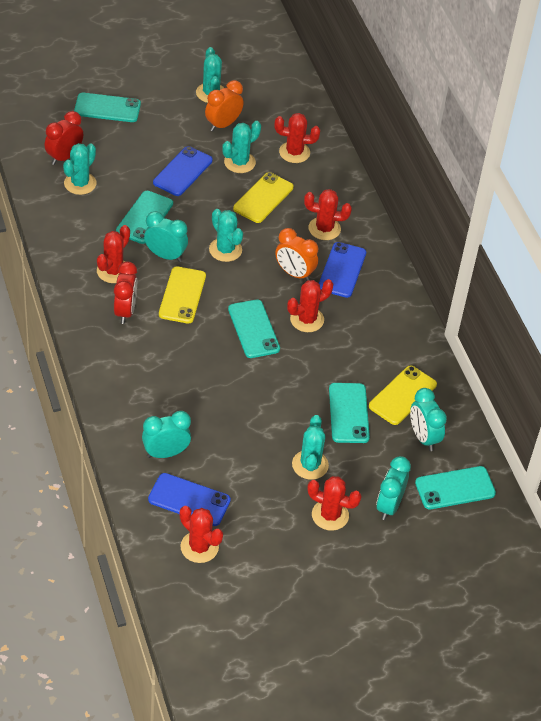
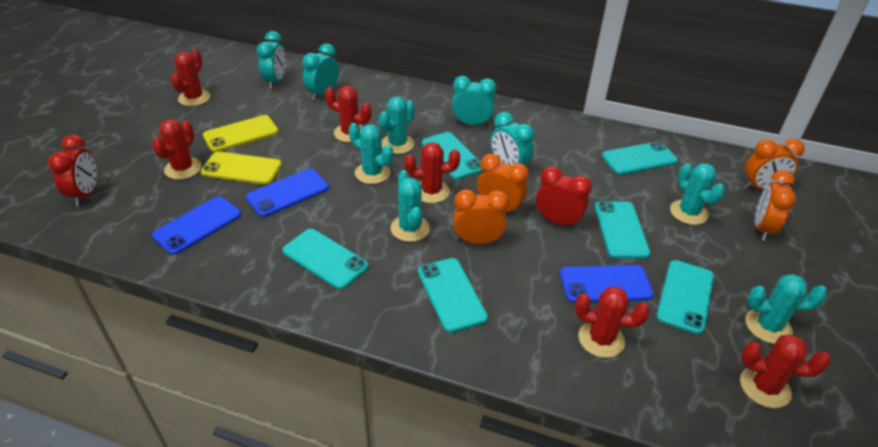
orange clock: [205,80,244,131] [275,228,318,281] = 2 -> [454,189,509,244] [477,154,529,216] [744,138,805,190] [755,170,796,241] = 4
turquoise phone: [74,93,141,122] [116,191,173,244] [228,299,280,358] [329,383,370,443] [415,466,496,509] = 5 -> [282,229,369,290] [418,258,488,333] [422,132,483,180] [595,201,651,259] [602,141,678,175] [656,260,714,335] = 6
yellow phone: [159,266,206,323] [233,172,294,223] [369,366,437,425] = 3 -> [201,152,282,185] [203,115,278,152] = 2

